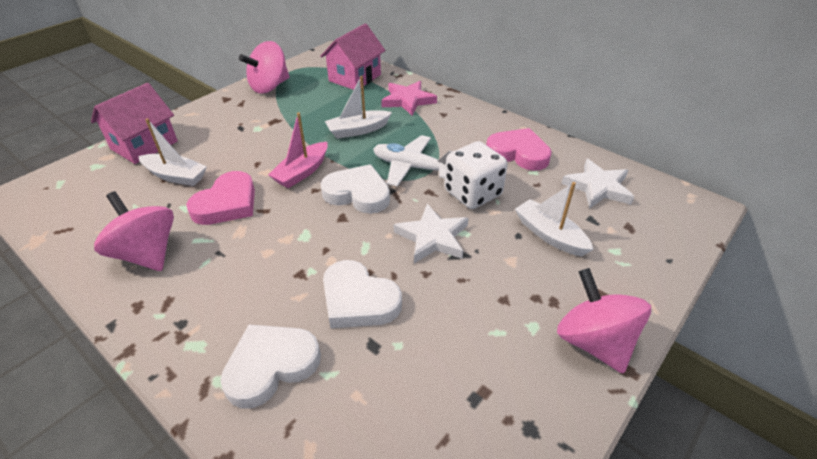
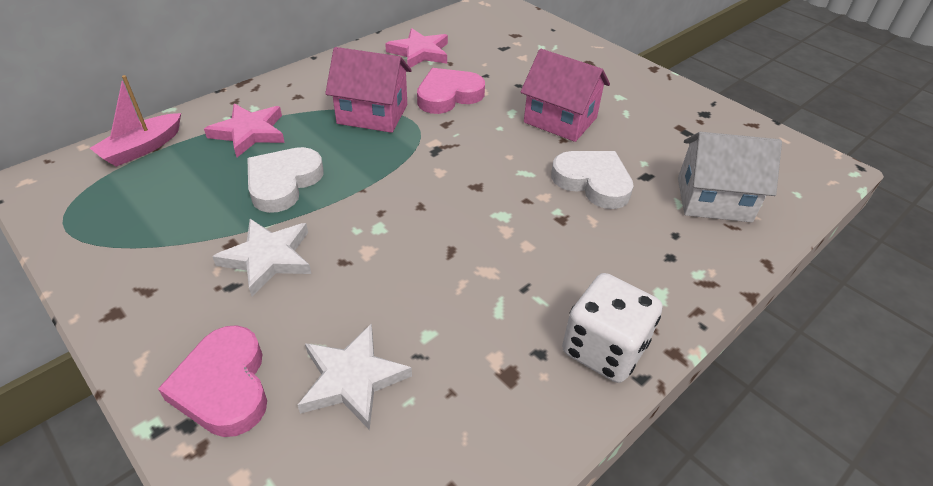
pink spinning top: [94,191,174,271] [239,41,290,93] [557,268,651,374] = 3 -> none = 0
pink star: [381,81,437,116] = 1 -> [204,104,285,157] [385,28,448,68] = 2
white boat: [139,118,207,186] [325,76,392,139] [515,182,594,256] = 3 -> none = 0
white heart: [220,325,321,409] [321,164,390,214] [323,260,402,328] = 3 -> [247,147,324,213] [551,151,634,209] = 2
white house: none = 0 -> [678,132,782,222] = 1
white plane: [373,135,453,187] = 1 -> none = 0

